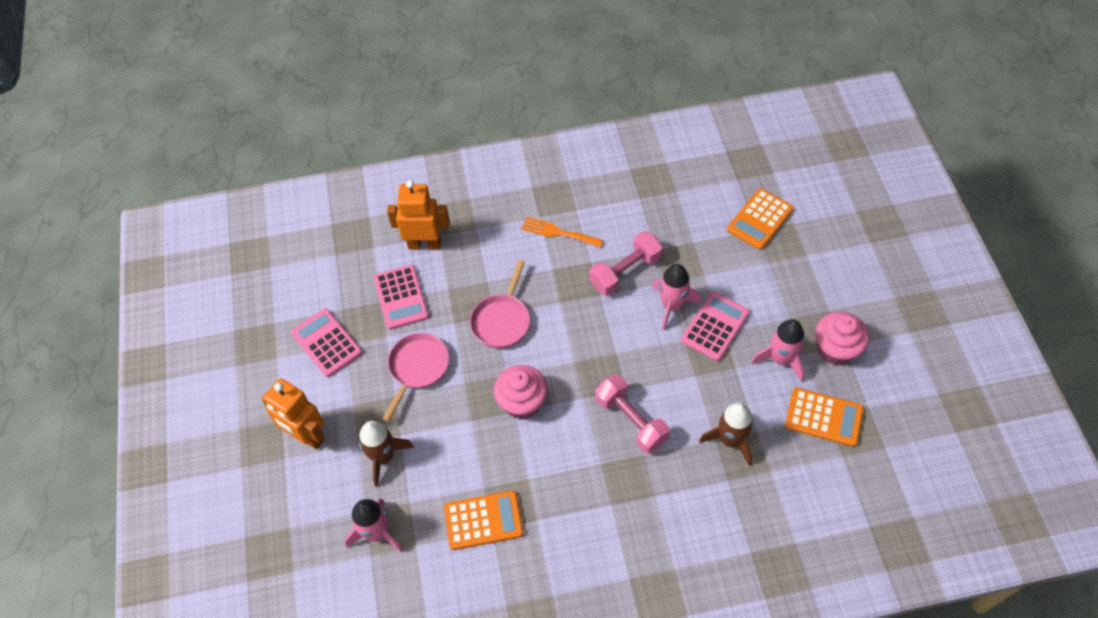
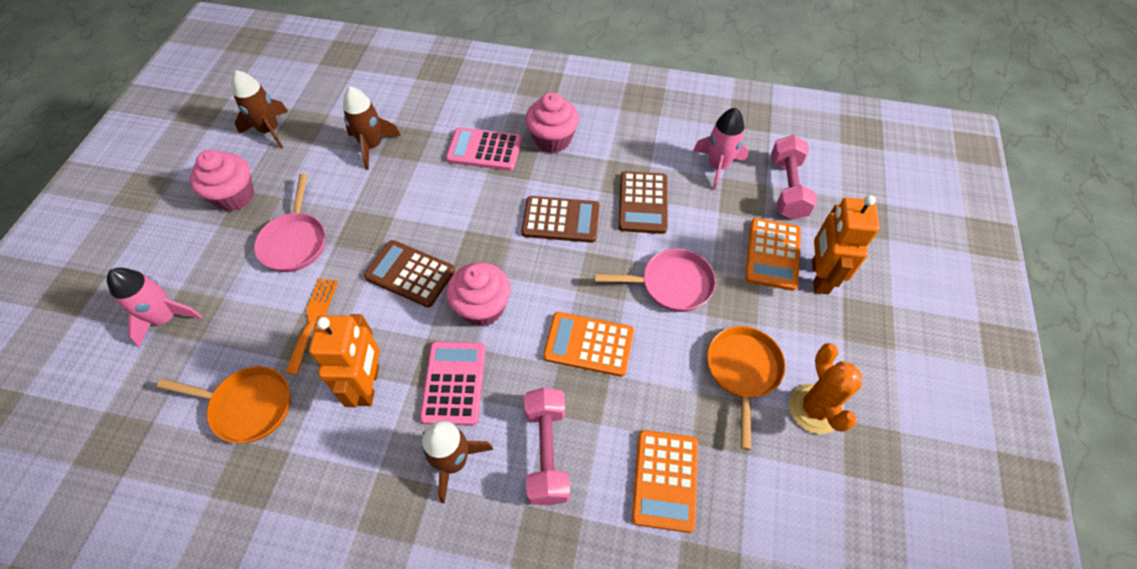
brown calculator: none = 0 -> [364,240,455,307] [521,196,599,243] [618,171,667,234] = 3
brown rocket: [359,421,414,487] [699,403,754,466] = 2 -> [232,70,288,149] [343,86,401,169] [421,421,493,503] = 3
orange cactus: none = 0 -> [789,343,862,434] = 1
orange pan: none = 0 -> [157,366,290,443] [707,326,786,450] = 2
pink calculator: [291,309,362,377] [374,265,429,330] [681,292,749,361] = 3 -> [420,342,486,426] [446,127,522,171] = 2
pink cupcake: [494,365,548,419] [815,312,869,366] = 2 -> [190,150,254,211] [446,262,511,326] [525,92,579,153] = 3
pink rocket: [345,498,403,553] [652,264,701,330] [751,319,805,382] = 3 -> [107,268,203,347] [693,108,749,190] = 2

